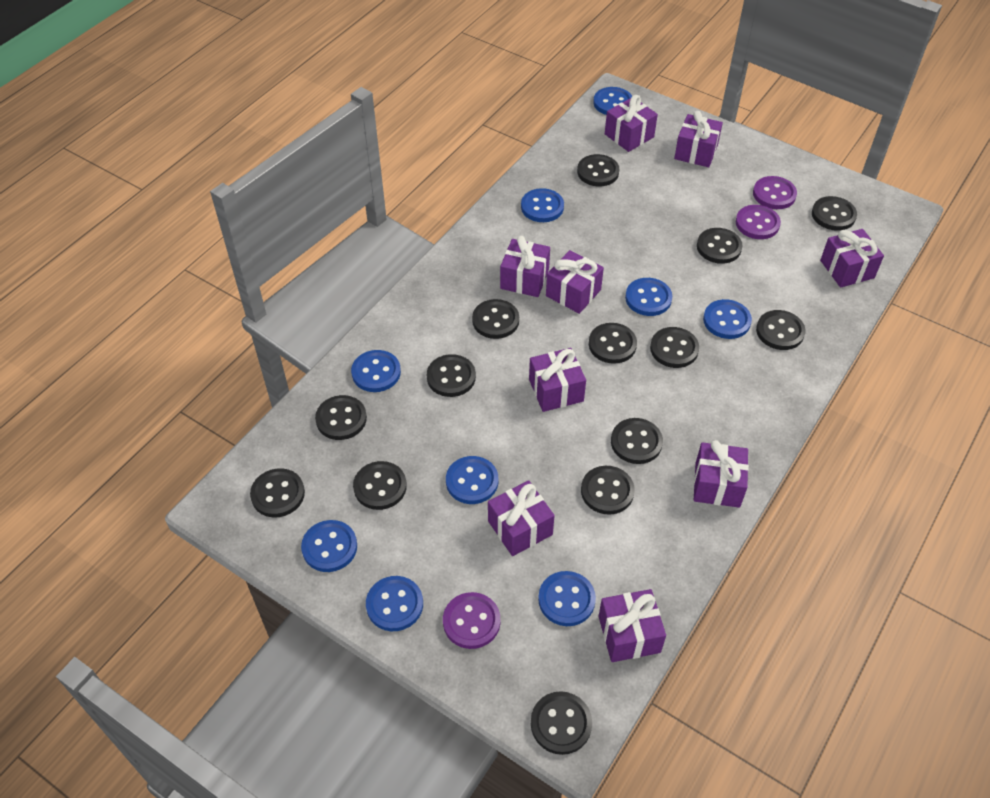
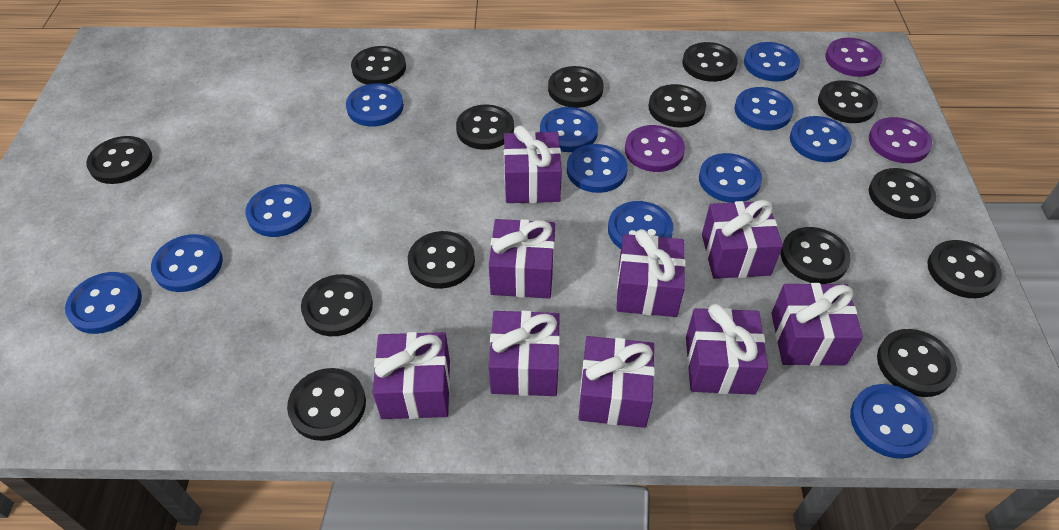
blue button: [301,520,357,572] [351,350,401,392] [366,576,423,631] [446,456,498,504] [521,188,564,222] [538,571,596,626] [593,87,632,115] [625,278,672,316] [703,299,752,339] = 9 -> [65,272,142,334] [151,234,223,292] [245,184,312,237] [346,83,404,126] [540,107,598,152] [567,144,628,193] [608,201,673,249] [699,153,762,203] [735,87,794,130] [744,42,800,81] [790,116,852,162] [850,384,934,459] = 12

